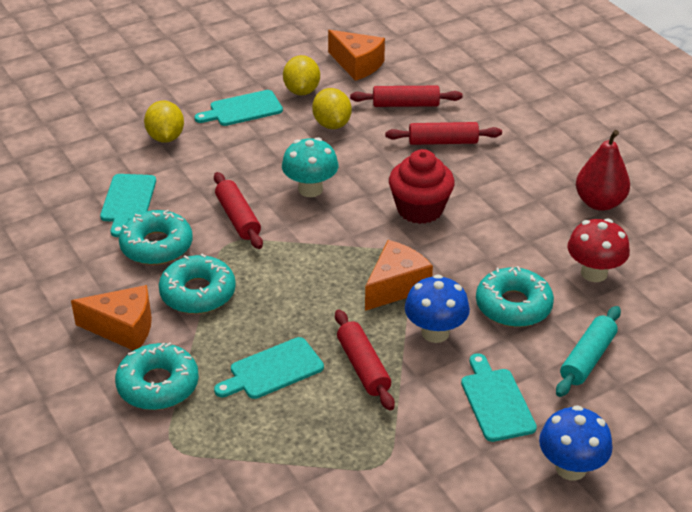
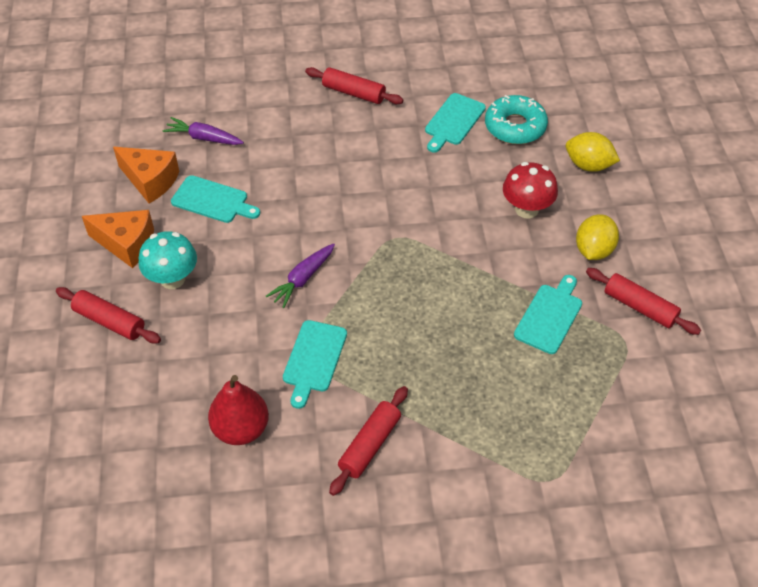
blue mushroom: [405,275,470,343] [539,405,613,481] = 2 -> none = 0
orange cheese: [71,285,152,351] [328,30,385,81] [365,240,433,311] = 3 -> [82,210,154,268] [113,147,180,203] = 2
purple carrot: none = 0 -> [163,117,244,145] [266,243,335,308] = 2
red cupcake: [389,149,455,224] = 1 -> none = 0
turquoise donut: [115,342,199,410] [119,210,193,265] [159,253,236,314] [476,266,554,327] = 4 -> [485,95,548,144] = 1
turquoise rolling pin: [556,306,621,397] = 1 -> none = 0
yellow lemon: [144,101,184,143] [283,55,320,95] [312,88,352,129] = 3 -> [566,132,620,172] [576,214,619,260] = 2

